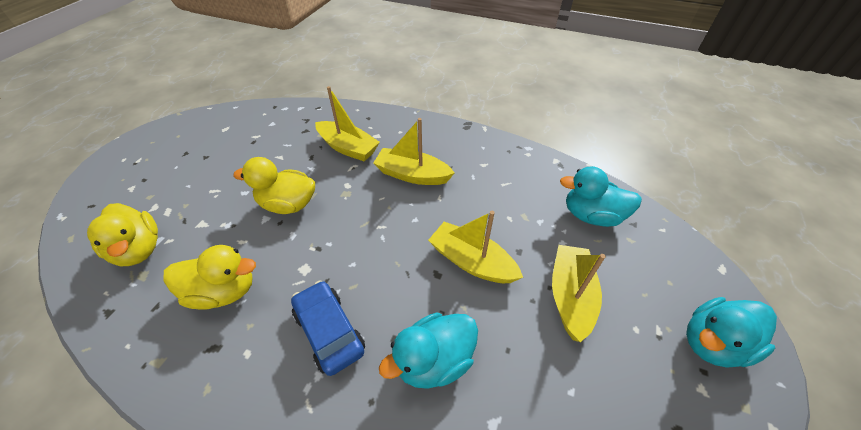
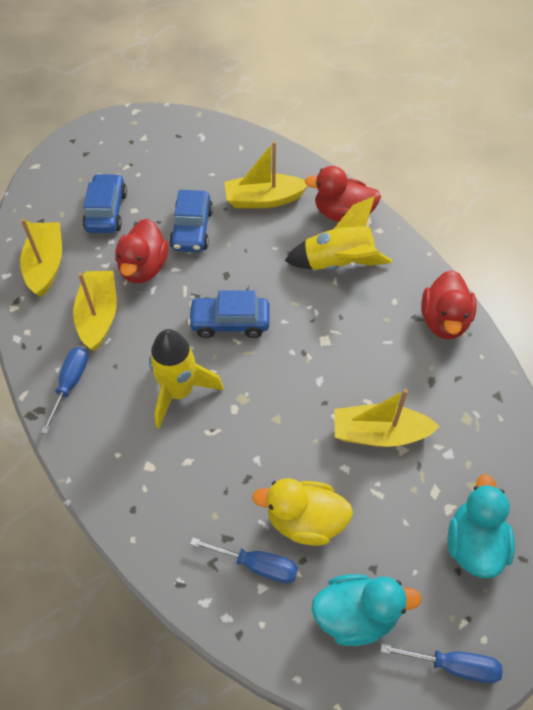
blue car: [291,280,365,376] = 1 -> [82,173,127,233] [169,190,213,252] [188,290,269,338] = 3
blue screwdriver: none = 0 -> [41,347,88,434] [190,537,298,584] [380,644,503,683] = 3
red duck: none = 0 -> [115,219,168,283] [304,166,381,222] [421,270,477,339] = 3
turquoise duck: [379,313,478,389] [560,167,642,227] [686,297,777,368] = 3 -> [311,574,422,646] [448,474,515,578] = 2
yellow duck: [87,203,158,266] [163,245,256,310] [233,157,315,214] = 3 -> [252,478,353,546] = 1
yellow rocket: none = 0 -> [149,329,224,429] [285,196,392,270] = 2

